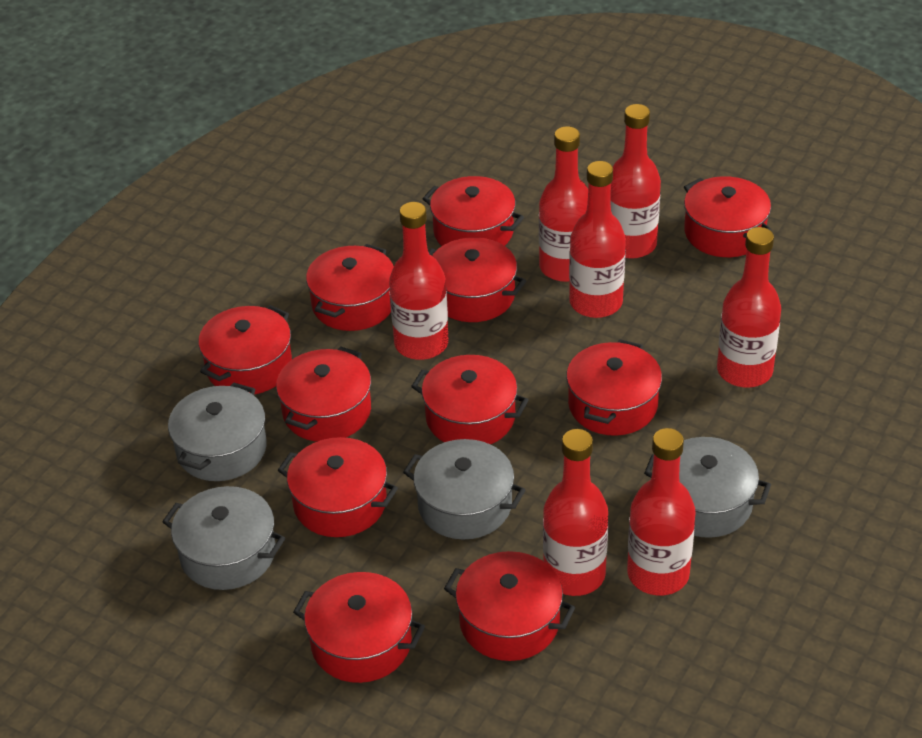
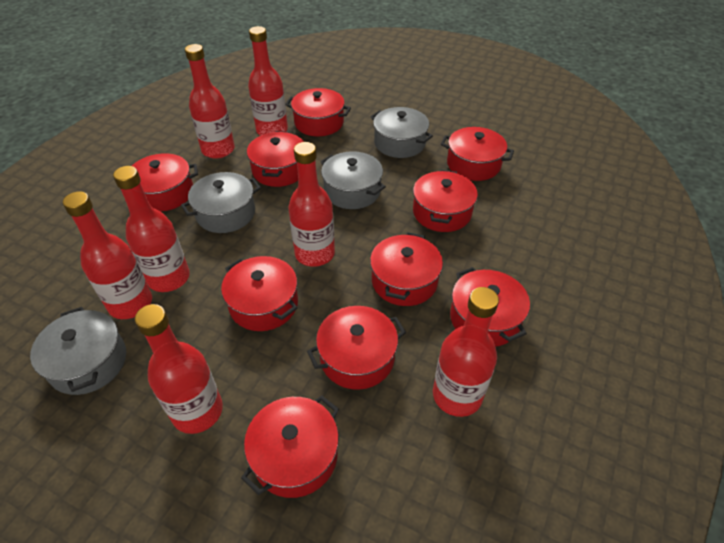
red pot: [198,305,292,395] [276,346,371,442] [278,437,398,537] [293,572,425,683] [306,244,394,331] [411,355,528,444] [423,176,524,246] [429,237,526,322] [444,551,575,661] [566,339,662,436] [684,176,772,257] = 11 -> [132,153,198,212] [221,256,298,331] [241,396,339,498] [247,131,304,187] [285,88,351,136] [307,306,406,390] [370,232,443,306] [413,170,478,232] [441,127,514,181] [450,267,530,347] = 10

